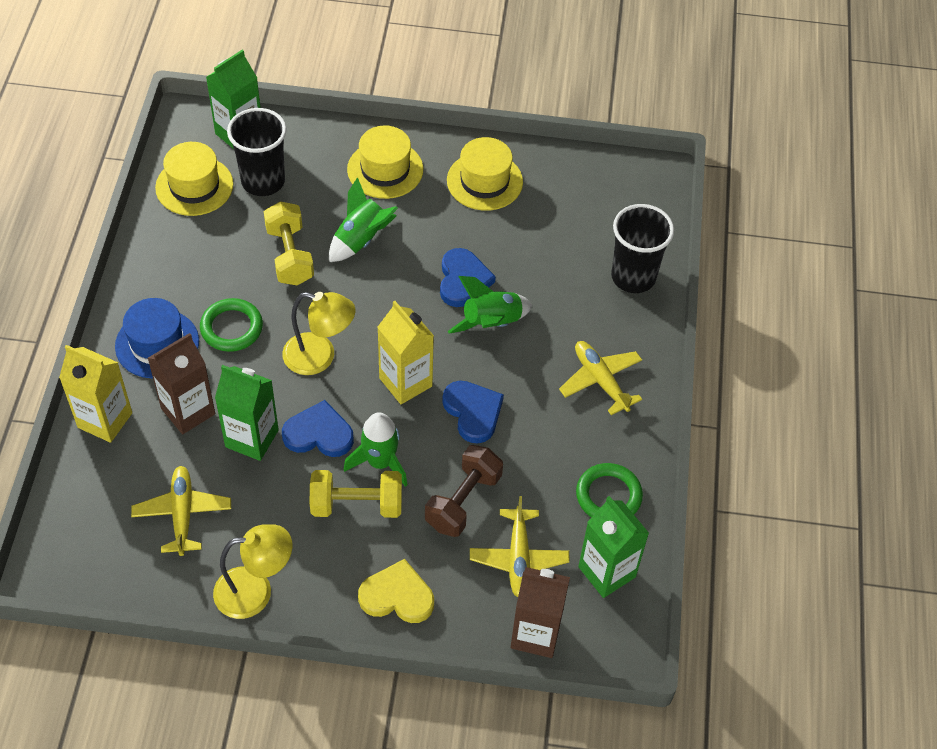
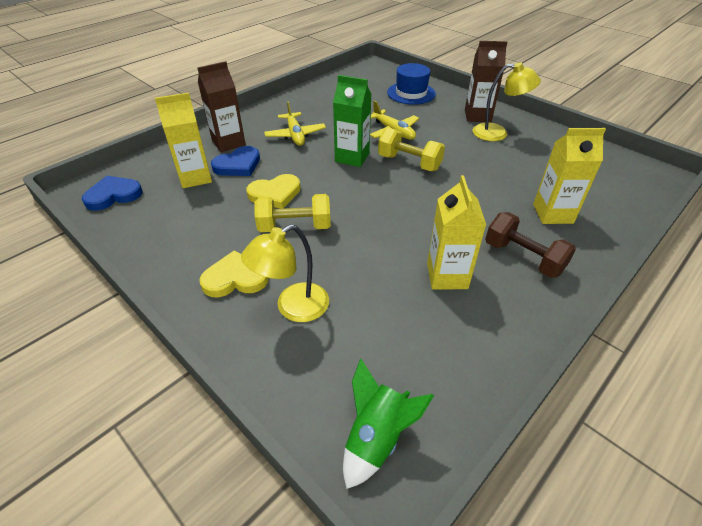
black cup: [227,108,287,196] [611,204,674,293] = 2 -> none = 0
blue heart: [282,400,354,457] [440,248,496,307] [442,381,504,443] = 3 -> [82,176,143,211] [211,146,260,176] = 2
green carton: [206,50,261,149] [215,365,279,461] [578,496,649,598] = 3 -> [333,75,372,167] = 1
green ring: [200,298,263,352] [576,463,643,518] = 2 -> none = 0
green rocket: [329,177,398,262] [343,412,408,487] [448,276,532,333] = 3 -> [343,358,434,489] = 1
yellow carton: [59,345,132,443] [377,301,434,404] = 2 -> [155,93,212,188] [427,175,486,290] [533,128,606,224] = 3
yellow hat: [155,142,233,216] [347,125,423,199] [447,137,523,211] = 3 -> none = 0
yellow heart: [358,559,434,623] = 1 -> [199,251,269,298] [246,174,301,209] = 2
yellow plane: [131,466,231,556] [470,496,570,597] [559,341,642,415] = 3 -> [264,101,326,146] [370,100,419,140] = 2

